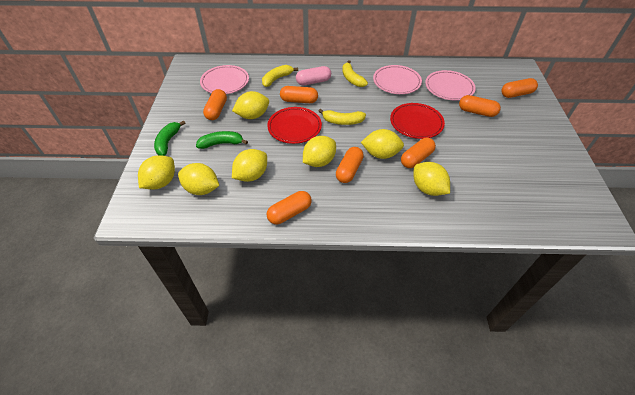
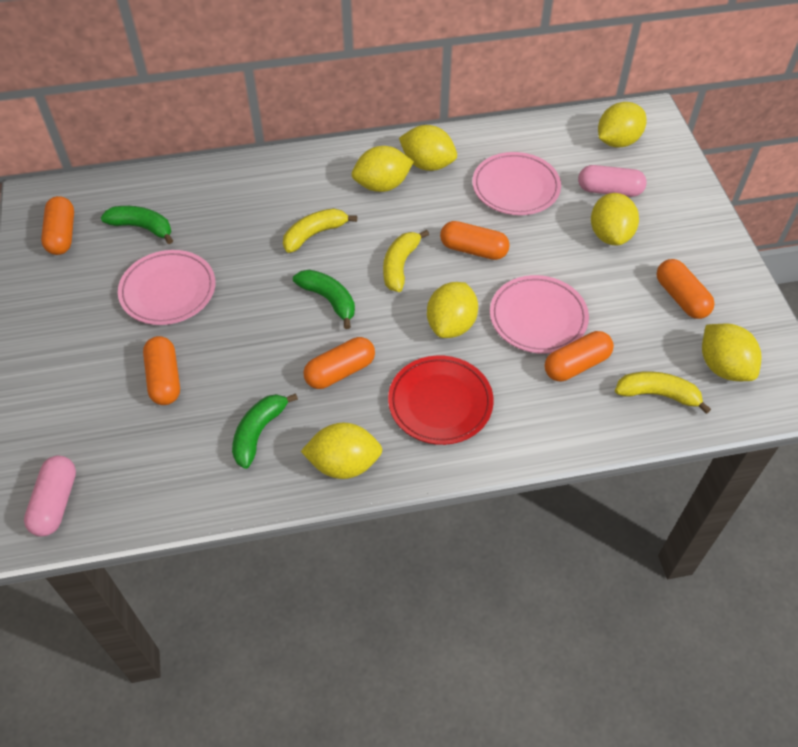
green banana: [154,120,186,156] [196,131,248,149] = 2 -> [101,206,173,244] [232,393,298,469] [293,270,355,329] = 3
orange capsule: [203,89,227,120] [267,191,312,224] [280,86,318,103] [336,147,364,183] [401,138,436,168] [459,95,501,117] [501,78,538,98] = 7 -> [41,196,74,255] [143,336,180,405] [304,337,375,389] [440,221,510,260] [544,331,614,381] [657,259,715,319] = 6
pink capsule: [296,66,331,85] = 1 -> [24,456,76,536] [578,165,647,197] = 2
red plate: [267,107,322,144] [390,103,445,139] = 2 -> [388,355,494,445] = 1

